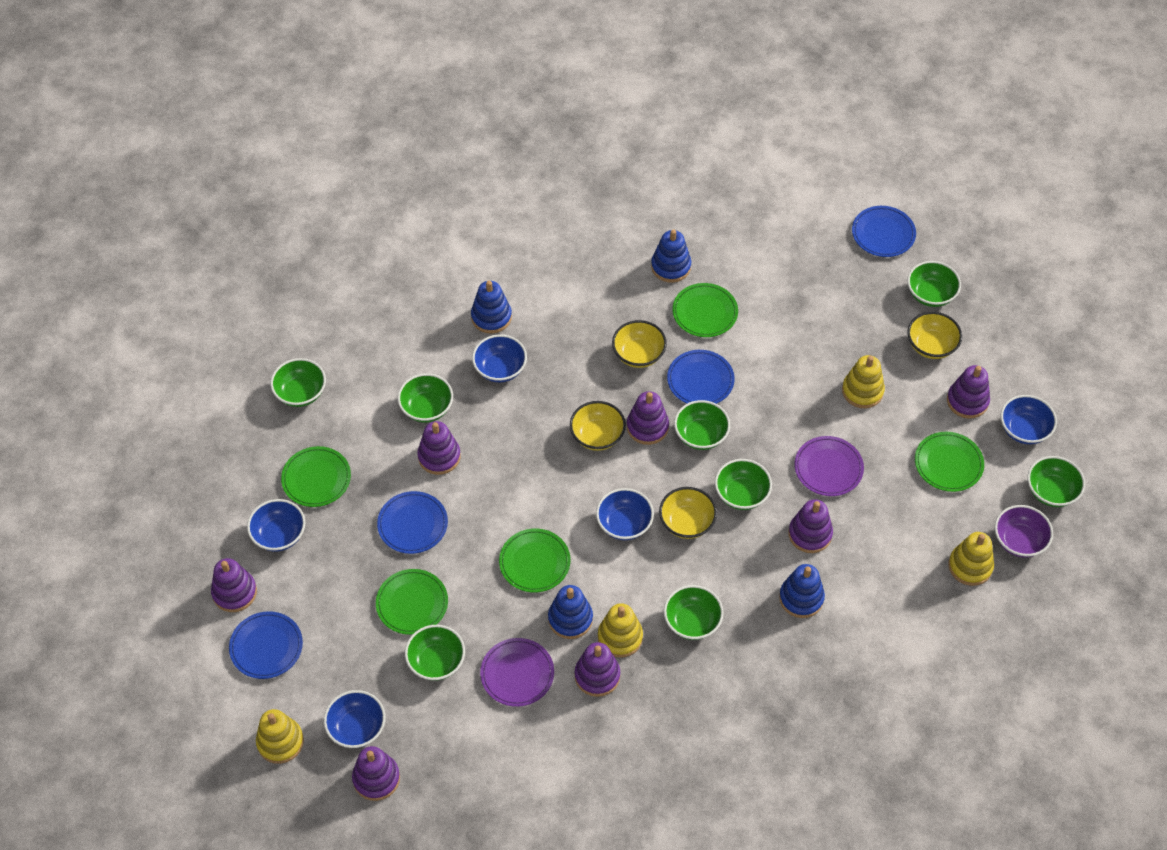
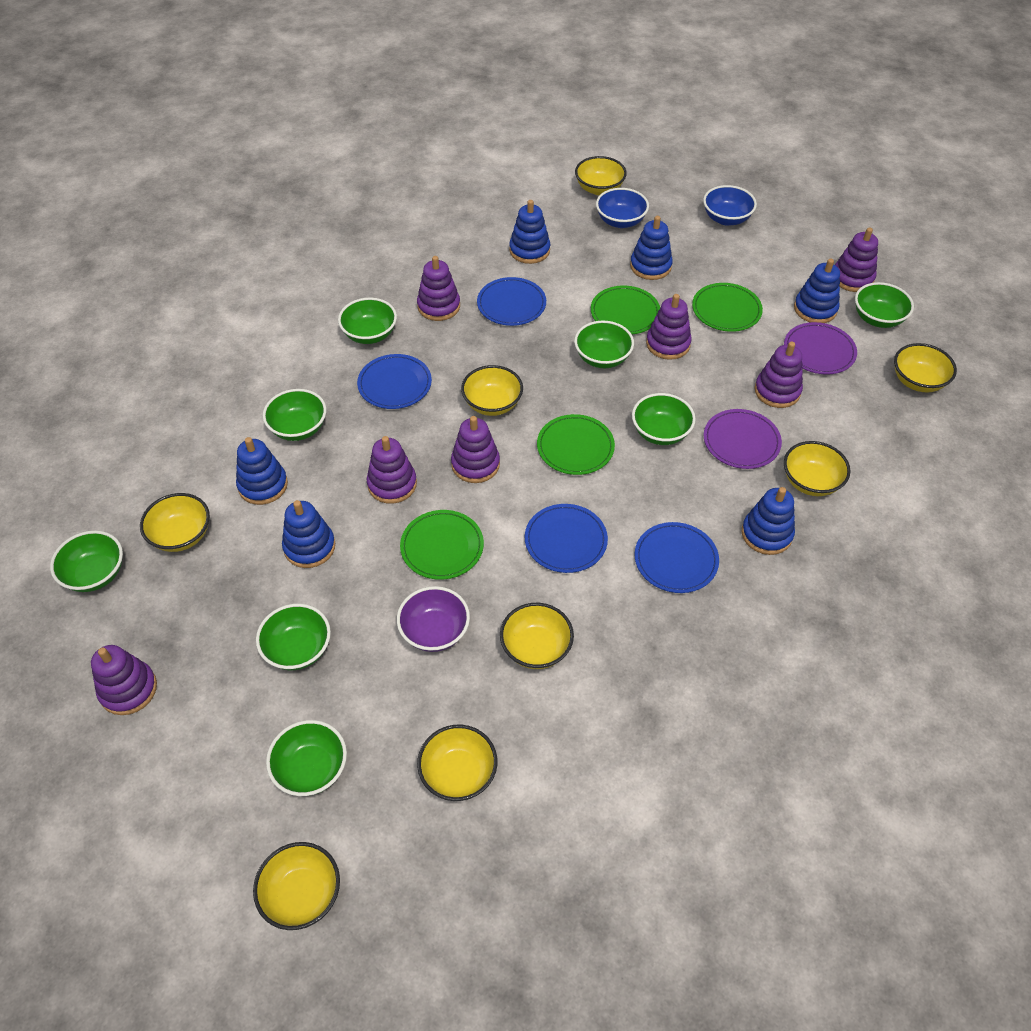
blue bowl: [247,499,305,551] [324,690,386,748] [472,334,527,382] [596,488,654,540] [1001,395,1057,444] = 5 -> [596,188,649,228] [703,185,757,226] = 2
blue stacking toy: [471,281,512,334] [548,585,593,639] [651,229,691,283] [779,564,825,618] = 4 -> [236,437,288,505] [282,500,335,568] [509,200,550,264] [630,216,673,280] [742,487,795,555] [794,259,840,323] = 6
green plate: [281,446,351,507] [376,569,448,635] [499,528,570,593] [672,283,738,337] [915,432,984,492] = 5 -> [400,510,484,580] [537,414,615,475] [591,286,660,334] [692,283,763,332] = 4
yellow bowl: [570,401,626,451] [612,320,667,368] [659,487,717,539] [908,312,962,359] = 4 -> [140,493,210,552] [253,842,340,930] [417,725,497,801] [461,365,523,416] [500,603,574,669] [575,156,627,195] [784,441,851,496] [894,343,957,392] = 8
yellow stacking toy: [256,709,304,764] [598,603,643,658] [842,355,885,408] [948,532,994,586] = 4 -> none = 0

